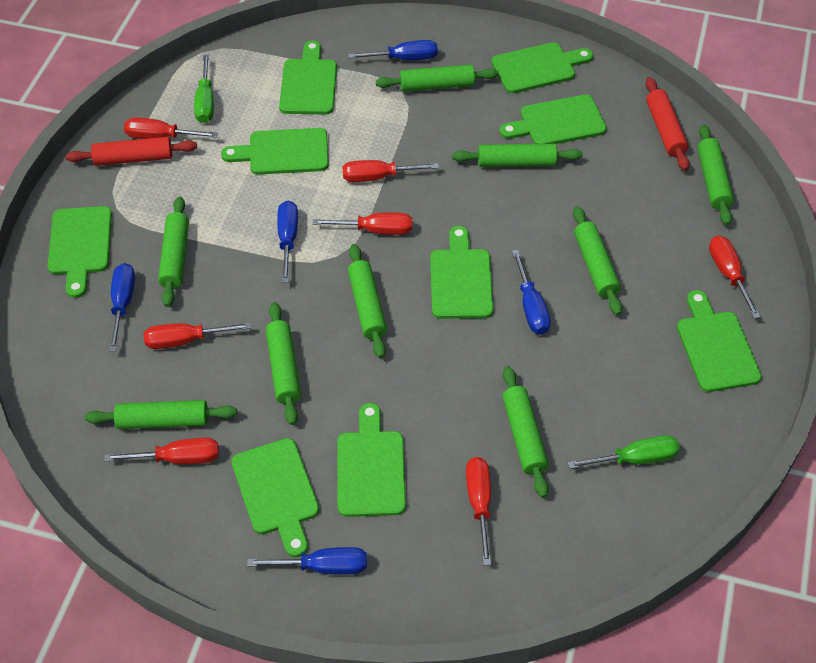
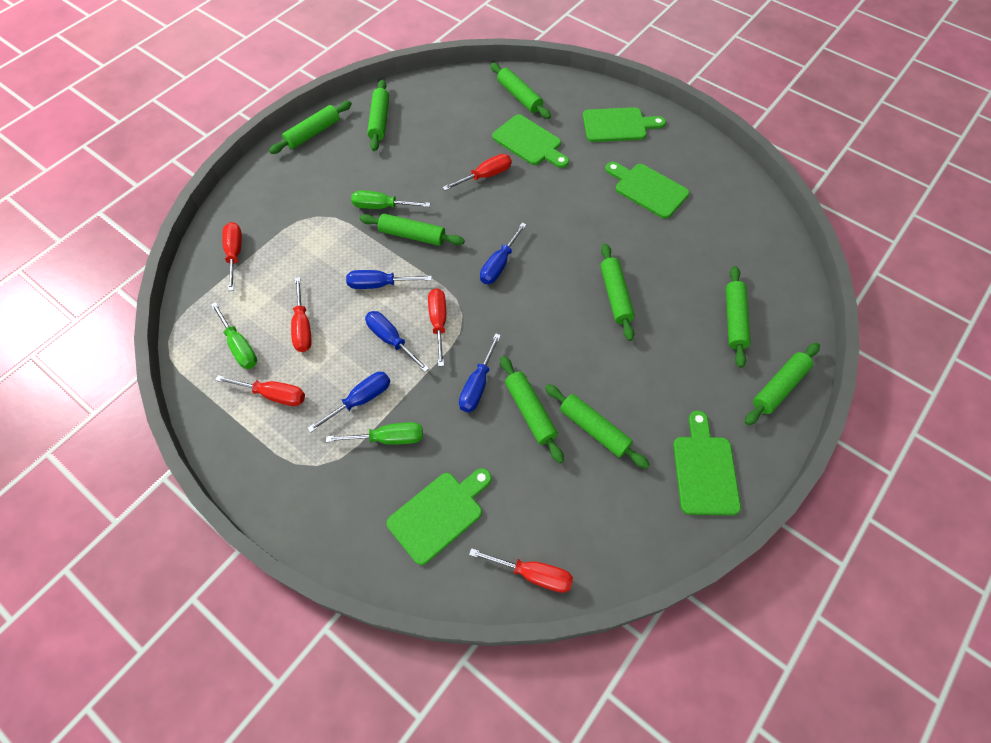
green cutting board: [48,206,112,298] [221,128,329,175] [231,438,319,557] [279,40,337,115] [337,403,406,517] [430,226,493,319] [491,42,593,93] [499,95,607,144] [677,290,762,392] = 9 -> [387,468,492,565] [492,114,569,168] [583,107,666,142] [605,162,689,219] [673,411,741,515] = 5
green screwdriver: [194,55,214,123] [567,435,680,469] = 2 -> [211,302,257,369] [326,422,423,445] [351,190,430,209] = 3
red rolling pin: [66,137,197,166] [645,77,690,171] = 2 -> none = 0
red screwdriver: [104,438,219,464] [124,117,218,139] [144,323,251,349] [313,213,412,235] [342,160,439,182] [466,457,491,565] [709,235,760,319] = 7 -> [216,375,305,406] [222,222,242,291] [291,277,312,352] [428,289,446,367] [442,154,512,191] [469,548,573,593] = 6

